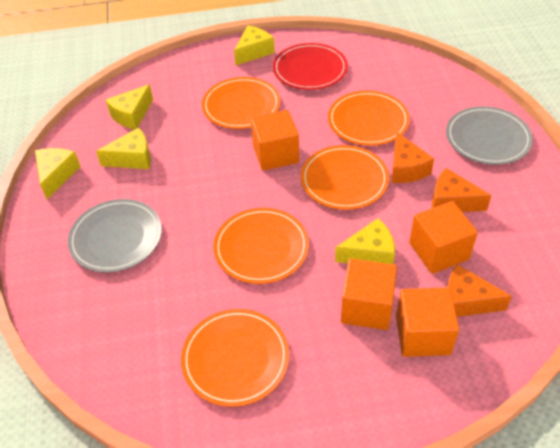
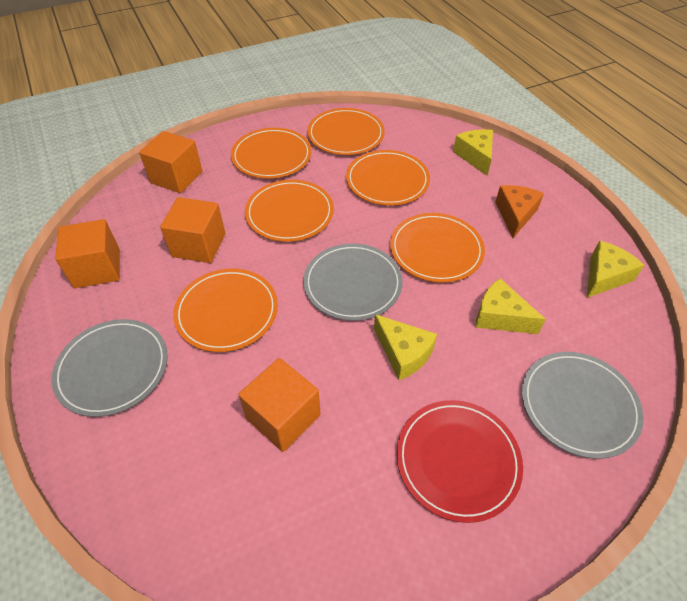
grey plate: [68,199,162,273] [446,106,533,165] = 2 -> [51,319,168,417] [303,243,403,321] [522,352,644,459] = 3
orange cheese: [392,132,434,183] [432,168,492,212] [447,264,512,317] = 3 -> [495,185,544,238] = 1
orange plate: [181,309,289,407] [202,77,280,129] [213,208,309,284] [301,145,389,210] [328,91,410,146] = 5 -> [173,269,278,352] [231,128,312,179] [245,180,334,242] [307,108,385,155] [346,150,430,206] [390,213,485,282] = 6
yellow cheese: [35,148,81,199] [96,128,151,169] [106,84,153,129] [234,26,275,65] [335,218,395,264] = 5 -> [374,314,437,380] [453,129,493,176] [475,278,546,334] [587,241,644,298] = 4

